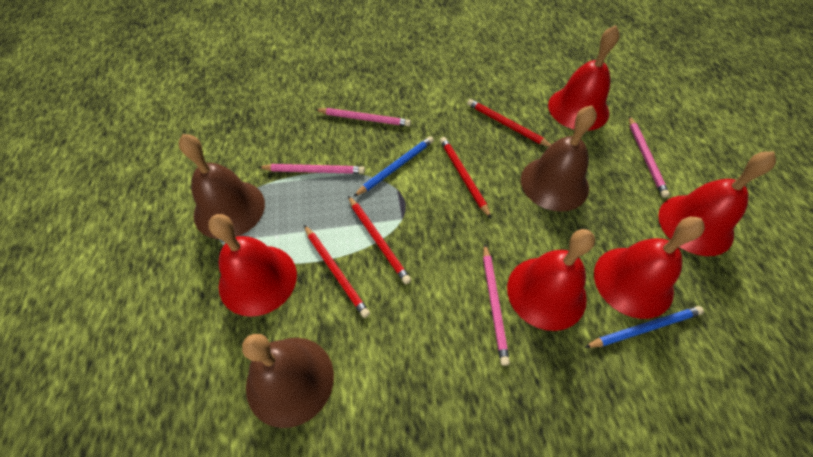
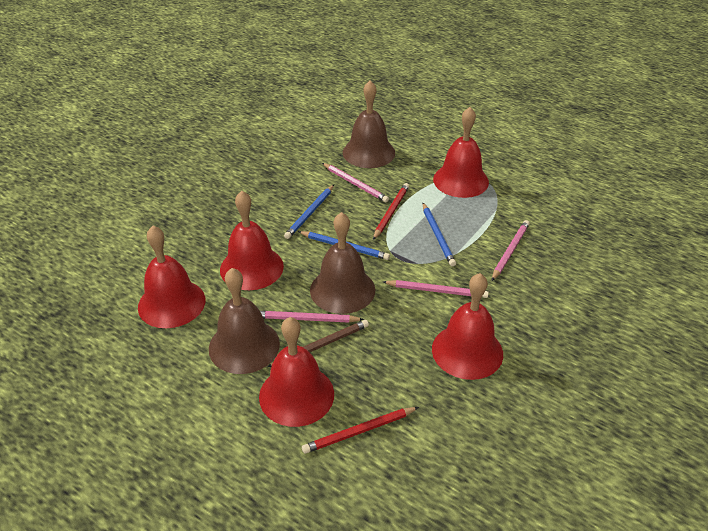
blue pencil: [353,136,434,197] [584,306,704,348] = 2 -> [284,185,334,239] [298,231,390,260] [423,203,456,266] = 3
brown pencil: none = 0 -> [267,320,369,367] = 1
red pencil: [304,225,370,318] [348,196,411,284] [440,137,491,218] [467,99,551,147] = 4 -> [302,407,419,454] [373,183,409,240] = 2

